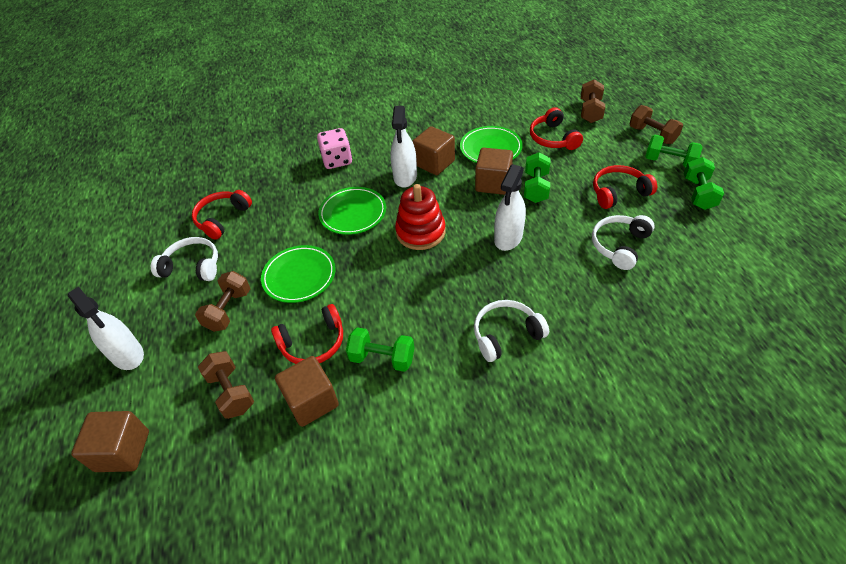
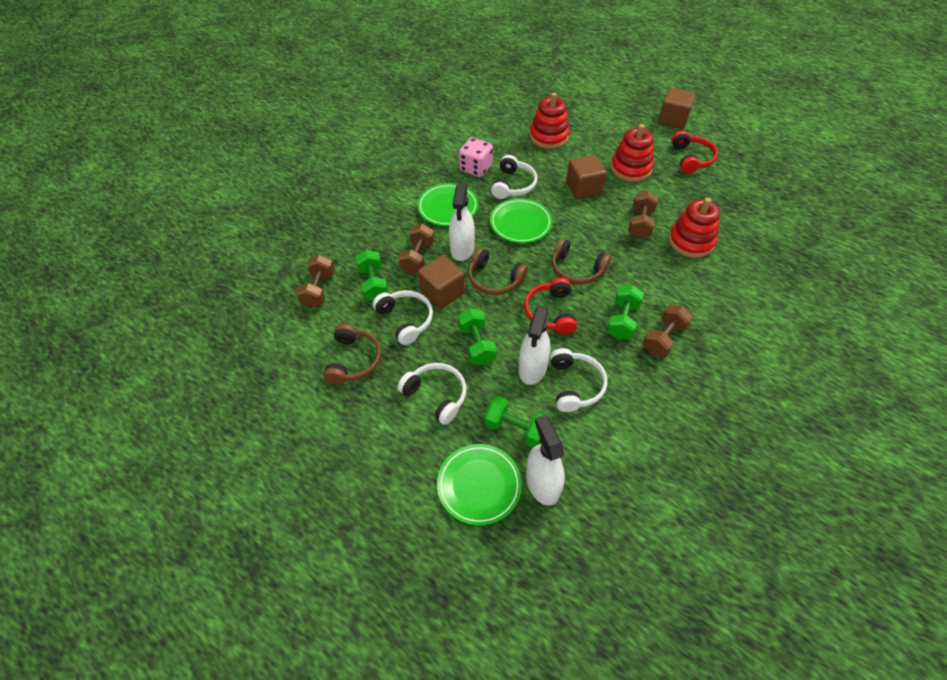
brown cube: [71,411,149,472] [275,356,339,427] [412,126,455,175] [475,148,513,195] = 4 -> [418,255,465,309] [566,155,607,199] [658,87,695,129] = 3
brown headphones: none = 0 -> [323,324,381,385] [468,248,528,295] [552,238,611,285] = 3
red headphones: [192,190,252,240] [271,304,343,364] [530,107,583,150] [593,165,657,209] = 4 -> [524,278,577,334] [671,131,718,174] = 2
red stacking toy: [395,184,446,250] = 1 -> [530,92,570,149] [611,124,654,182] [669,198,720,258] = 3
white headphones: [151,237,218,281] [474,300,549,362] [592,215,655,270] = 3 -> [373,290,433,345] [398,363,467,425] [491,155,537,199] [550,348,608,412] = 4

